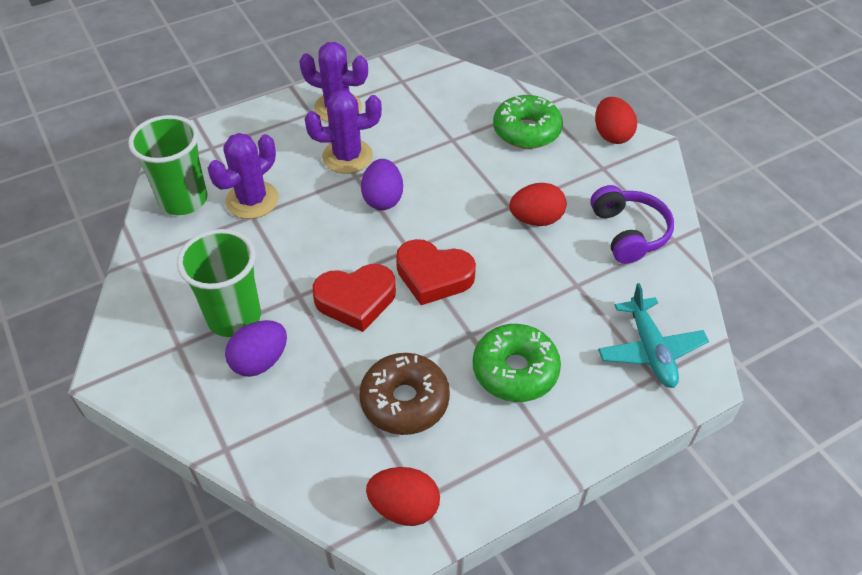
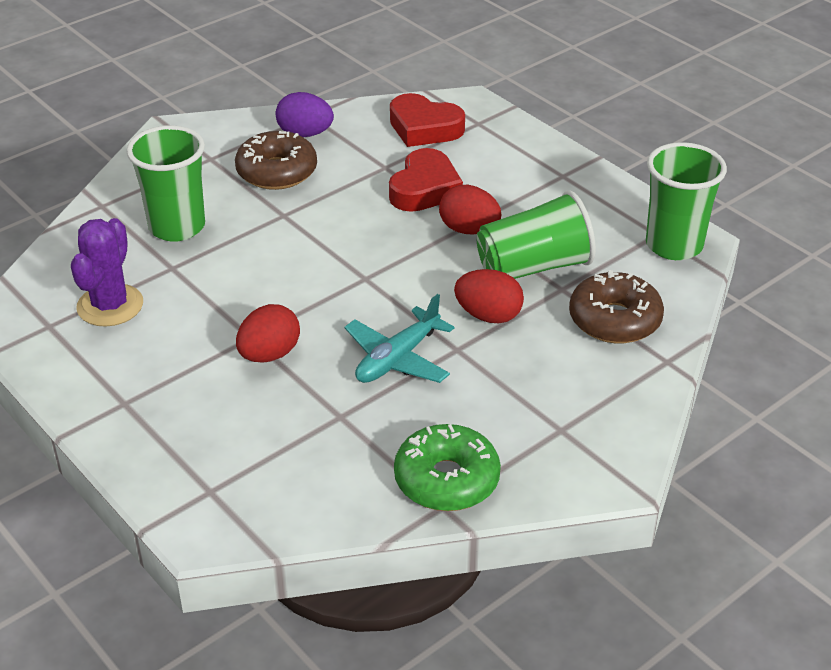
brown donut: [359,353,450,435] = 1 -> [235,131,317,190] [569,270,664,343] = 2
green cup: [128,115,207,215] [177,229,261,337] = 2 -> [126,125,205,242] [476,190,596,279] [646,142,727,260] = 3
green donut: [473,324,561,402] [493,95,563,149] = 2 -> [394,424,501,511] = 1
purple cactus: [208,133,279,219] [299,42,368,122] [305,90,382,174] = 3 -> [71,218,143,327] = 1
purple egg: [225,320,287,377] [361,159,403,210] = 2 -> [276,92,334,137] = 1
purple headphones: [590,185,674,264] = 1 -> none = 0

